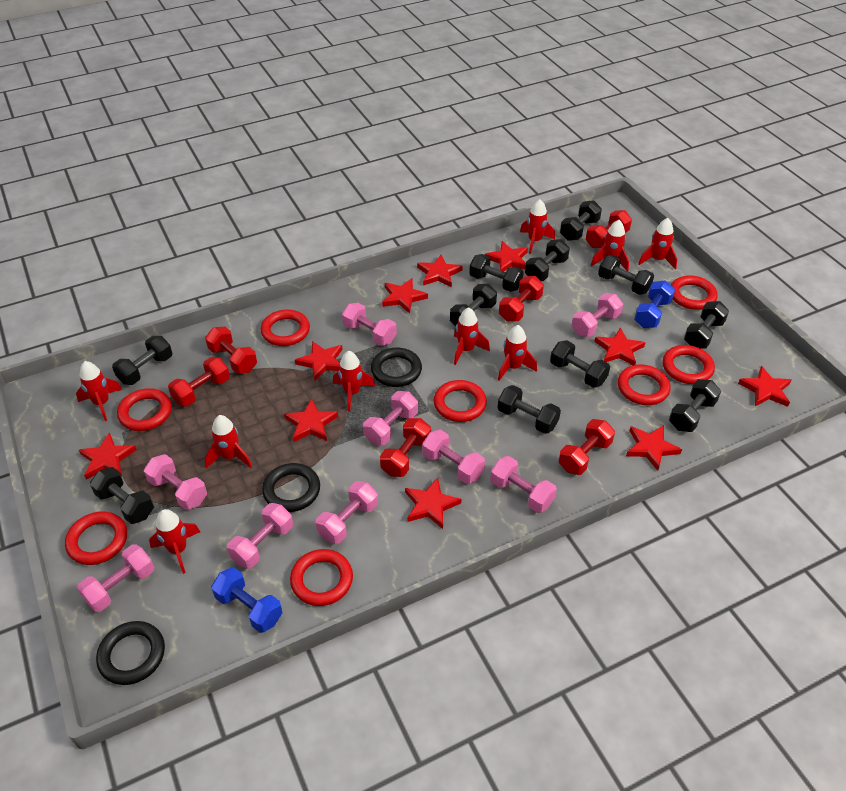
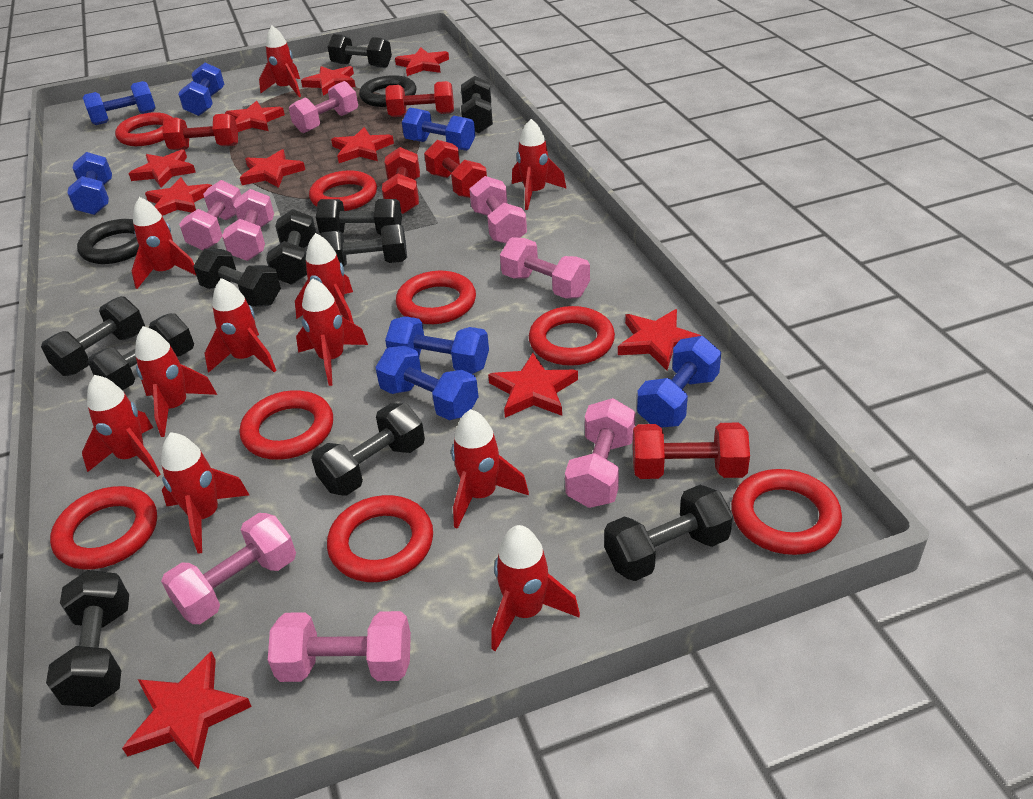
black ring: [96,621,165,685] [262,463,320,512] [371,348,422,387] = 3 -> [77,219,139,264] [359,75,417,107] = 2
blue dumbbell: [211,567,283,633] [634,280,675,328] = 2 -> [67,152,112,215] [83,81,156,125] [178,63,224,116] [375,346,479,420] [385,316,489,374] [402,108,475,151] [637,336,721,428] = 7
pink dumbbell: [77,544,155,612] [144,454,207,510] [227,503,293,569] [316,481,378,544] [342,303,397,346] [363,391,418,445] [422,430,485,484] [490,456,557,513] [572,293,623,337] = 9 -> [161,513,296,624] [179,180,241,250] [222,189,274,261] [268,611,411,682] [289,81,358,133] [469,176,527,244] [500,237,590,299] [565,398,635,508] = 8
red dumbbell: [168,357,230,407] [205,327,257,374] [380,418,431,477] [499,276,544,322] [559,419,615,475] [586,210,632,248] = 6 -> [162,113,238,150] [382,147,420,214] [386,81,454,117] [424,140,487,198] [633,423,750,479] = 5
red rocket: [76,361,122,421] [149,509,200,574] [205,415,252,468] [333,351,375,412] [454,307,490,365] [498,325,537,381] [520,199,555,254] [591,220,629,271] [638,218,677,270] = 9 -> [82,375,161,477] [132,197,196,289] [135,326,217,437] [161,432,249,554] [204,278,277,373] [259,26,301,97] [295,233,354,323] [296,278,368,386] [451,409,529,529] [492,525,580,651] [512,119,566,210] = 11

